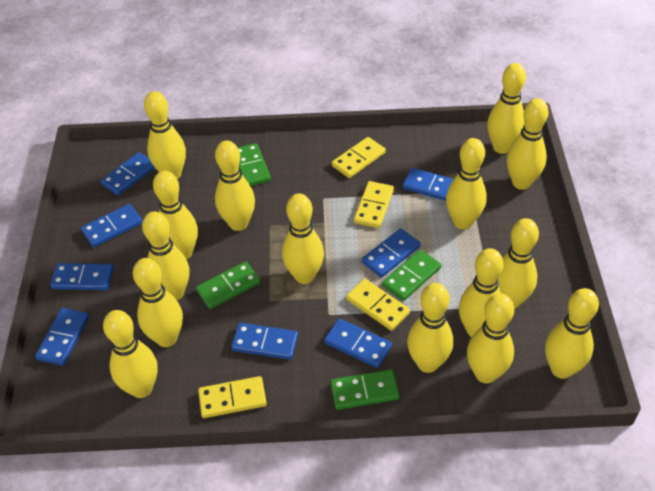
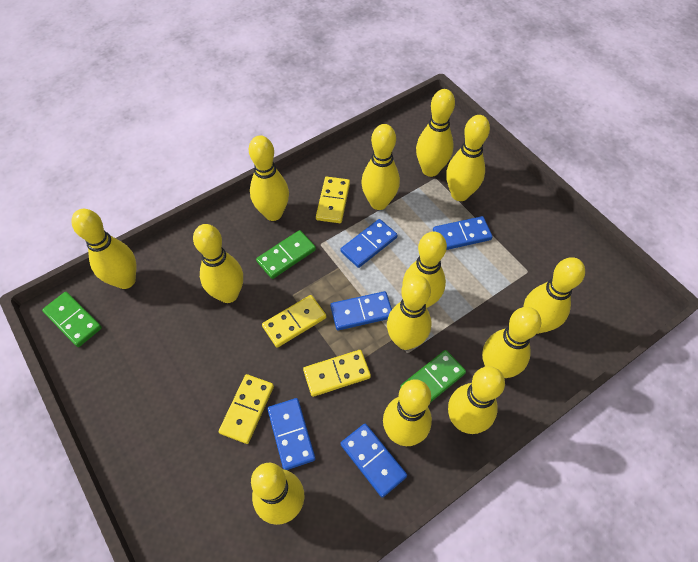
blue domino: [35,308,89,366] [50,263,114,290] [81,204,143,247] [100,152,155,195] [231,323,298,359] [324,318,392,368] [362,228,421,277] [403,168,454,201] = 8 -> [267,398,316,470] [330,291,392,330] [341,219,397,268] [341,424,407,498] [433,216,493,250] = 5
green domino: [196,261,260,309] [238,143,271,186] [330,369,400,410] [382,249,441,301] = 4 -> [42,292,102,347] [256,230,316,279] [400,350,466,403] = 3
yellow bowling pin: [103,310,158,398] [133,258,183,347] [142,211,189,300] [144,91,186,179] [153,171,198,260] [215,141,255,231] [282,193,324,284] [407,283,453,373] [446,138,487,229] [459,248,504,337] [467,294,514,384] [487,63,526,154] [498,218,539,309] [507,98,549,190] [545,288,599,379] = 15 -> [71,209,136,289] [193,224,243,303] [249,135,289,221] [251,463,304,525] [361,124,400,210] [383,379,432,446] [387,275,431,350] [402,232,447,308] [416,89,455,177] [446,115,490,201] [448,366,505,434] [482,307,541,378] [523,257,585,334] = 13

